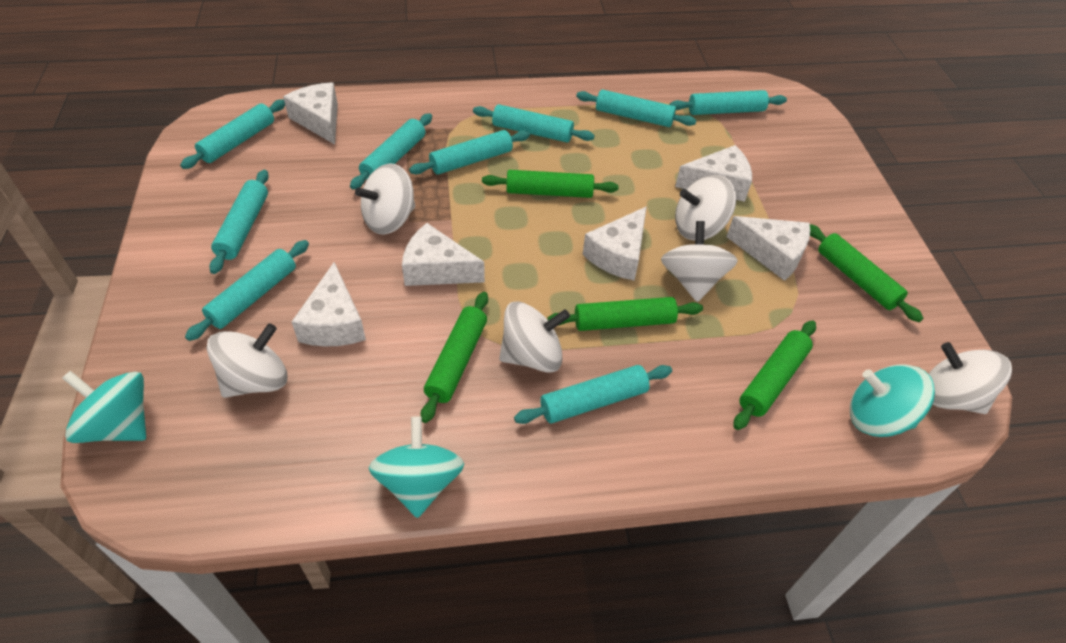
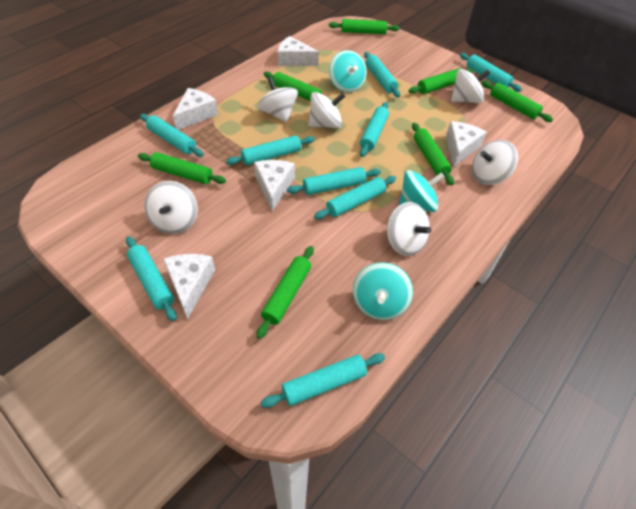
green rolling pin: [421,292,488,423] [482,170,619,198] [548,297,703,331] [734,320,816,430] [810,224,923,322] = 5 -> [138,152,226,184] [256,246,314,339] [264,71,332,101] [329,19,400,34] [409,68,473,94] [412,123,454,185] [481,81,553,122] = 7
white cheese: [283,82,338,144] [292,262,366,347] [402,223,485,286] [582,206,647,281] [675,145,752,202] [726,216,810,281] = 6 -> [163,254,215,319] [173,88,218,130] [254,160,295,211] [278,36,319,66] [446,121,487,167] = 5

